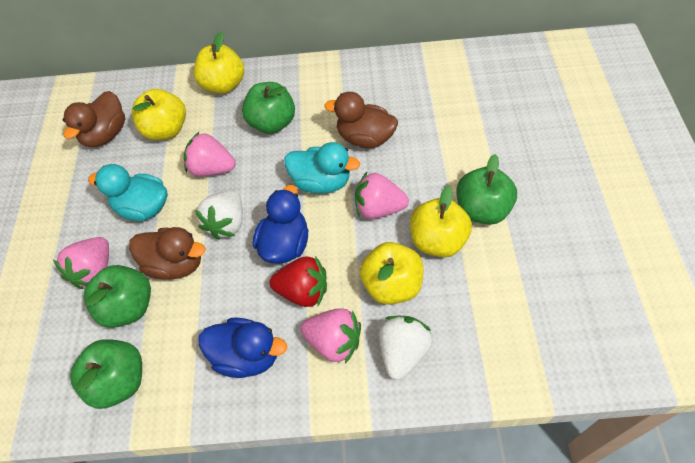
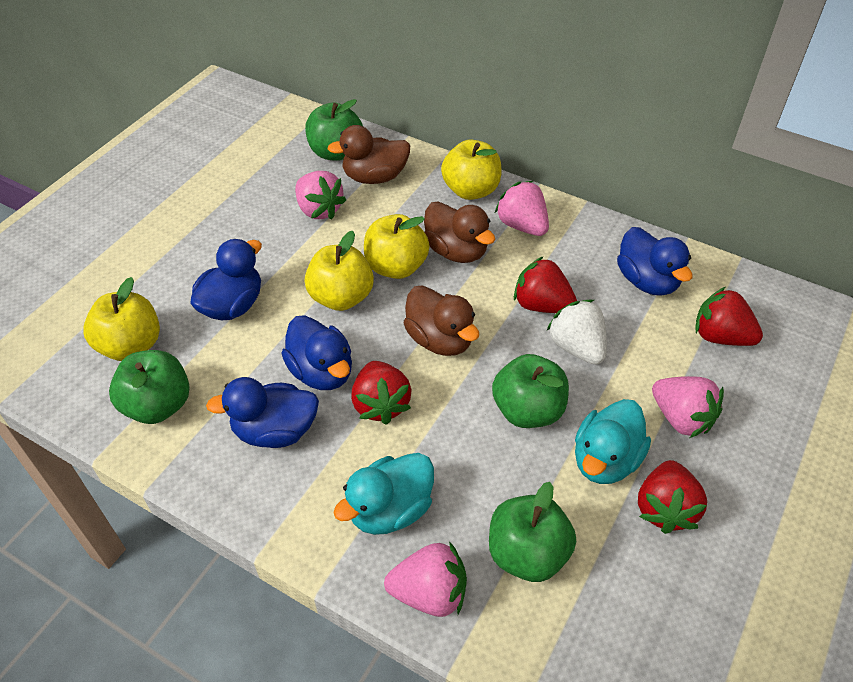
blue duck: [199,318,287,378] [253,185,308,264] = 2 -> [190,239,262,320] [206,377,319,448] [281,315,352,390] [617,227,692,296] = 4
red strawberry: [269,256,327,307] = 1 -> [351,361,412,425] [514,256,577,313] [638,460,707,534] [695,287,763,346] = 4
white strawberry: [195,190,243,240] [379,316,432,380] = 2 -> [547,300,607,365] = 1

